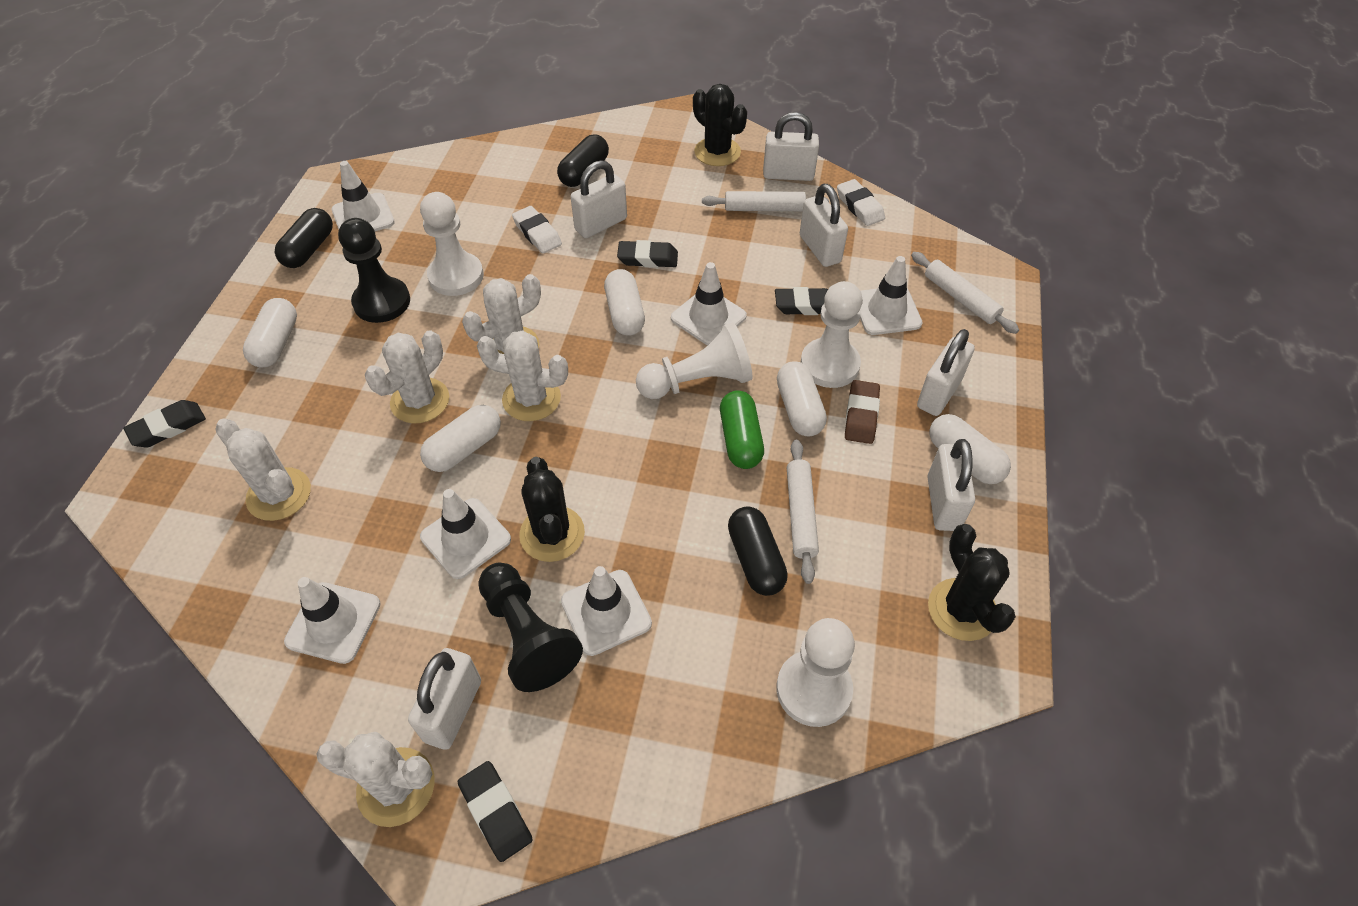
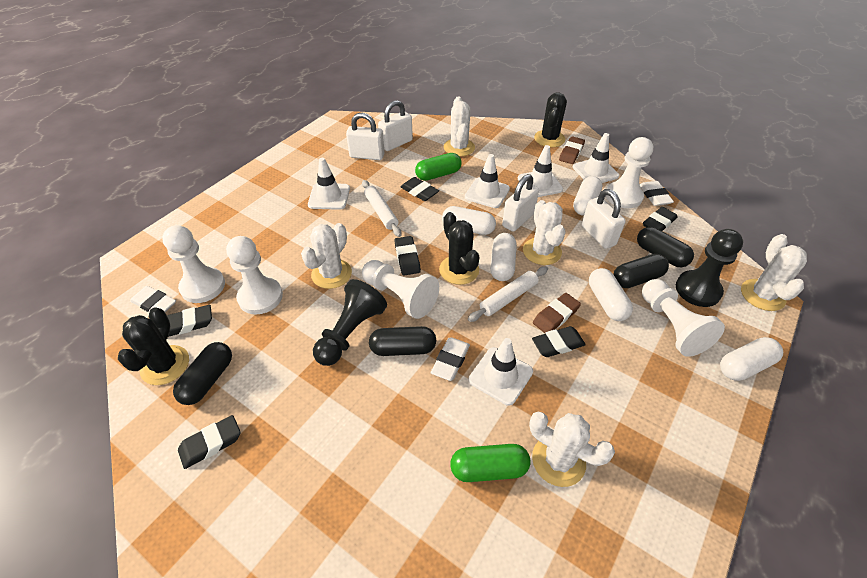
black capsule: [274,208,333,268] [557,134,609,187] [728,506,788,596] = 3 -> [173,342,232,405] [369,326,436,356] [613,254,669,288] [637,227,694,267] = 4
black eraser: [123,400,206,448] [458,761,533,862] [617,240,678,268] [775,287,828,315] = 4 -> [167,305,212,337] [178,415,241,469] [394,236,421,275] [401,177,439,201] [532,326,586,357] [643,207,678,231] = 6
brown eraser: [845,380,880,444] = 1 -> [533,293,581,334] [559,136,585,164] = 2
green capsule: [720,390,764,469] = 1 -> [415,153,461,181] [450,444,531,482] = 2
white eraser: [512,206,562,253] [837,179,885,226] = 2 -> [130,286,176,312] [431,337,470,381] [640,181,674,206] = 3
white padlock: [408,648,481,750] [571,160,627,238] [763,112,819,181] [800,184,848,267] [917,329,975,416] [927,439,975,531] = 6 -> [346,113,385,160] [378,100,413,151] [502,174,539,232] [582,189,626,249] = 4
white pawn: [420,192,484,296] [636,322,753,399] [776,618,855,727] [801,281,863,388] = 4 -> [162,225,225,303] [226,236,283,315] [362,260,439,319] [606,137,653,208] [642,279,725,357] = 5
white rolling pin: [702,191,829,211] [787,440,819,584] [911,252,1019,334] = 3 -> [362,180,402,237] [468,266,548,322] = 2
white traffic cone: [284,577,381,664] [332,161,395,231] [420,489,511,579] [561,566,652,656] [671,262,747,345] [860,256,922,335] = 6 -> [308,158,350,210] [465,154,510,208] [469,338,533,406] [518,145,563,197] [573,133,619,183] = 5

